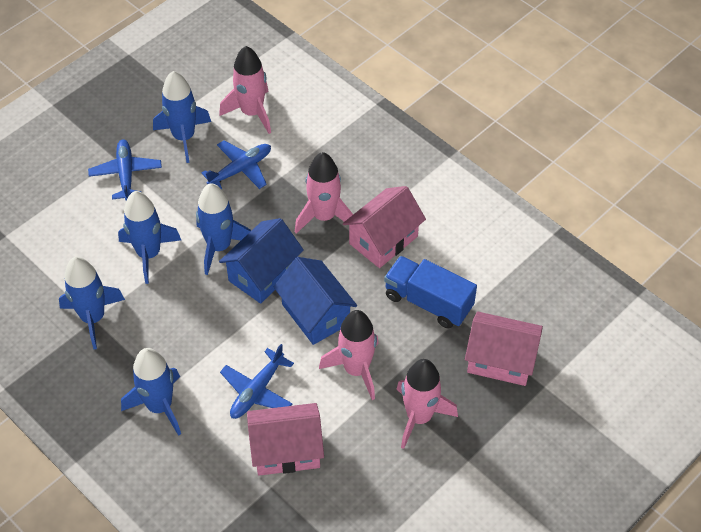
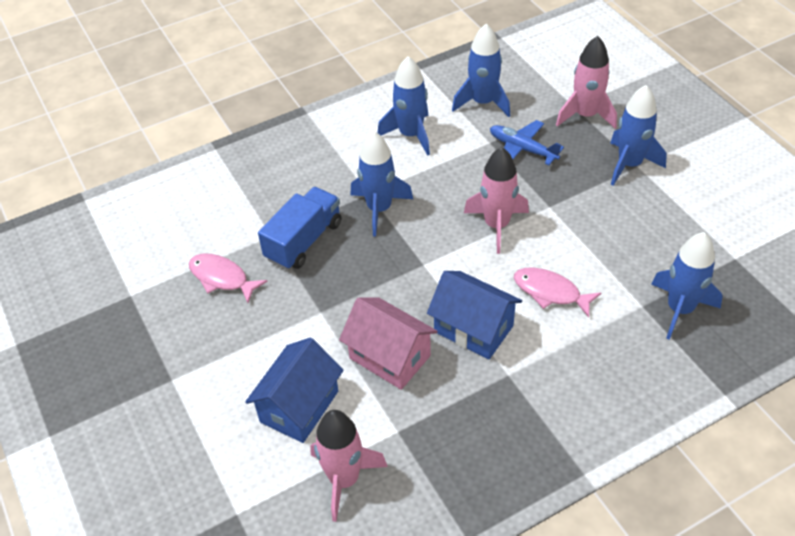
blue plane: [88,139,162,201] [201,140,271,189] [220,344,294,419] = 3 -> [490,120,564,165] = 1
pink fish: none = 0 -> [189,254,268,303] [514,268,601,317] = 2
pink house: [247,403,324,476] [343,186,426,268] [465,312,543,386] = 3 -> [339,297,438,390] = 1
pink rocket: [219,46,271,134] [295,152,353,234] [319,310,379,400] [396,359,458,449] = 4 -> [310,410,388,522] [464,147,529,254] [556,36,617,129] = 3

